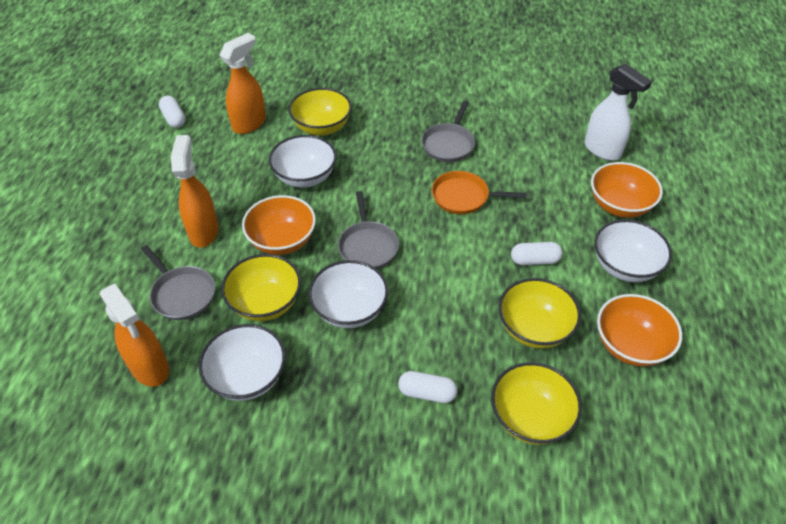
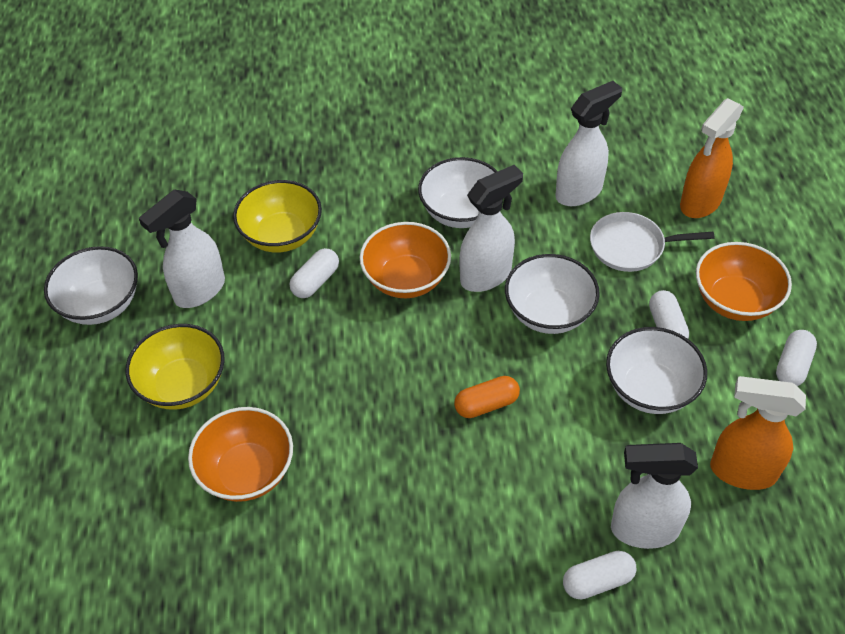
grey pan: [141,245,215,320] [338,191,399,269] [421,101,475,162] = 3 -> none = 0
orange capsule: none = 0 -> [454,376,520,418] = 1
orange pan: [432,171,527,214] = 1 -> none = 0
orange spray bottle: [100,284,169,387] [171,135,219,248] [220,33,266,134] = 3 -> [680,98,744,218] [710,376,806,490] = 2
white capsule: [159,96,185,128] [398,371,457,403] [511,242,562,265] = 3 -> [290,248,339,298] [563,551,636,599] [649,290,689,339] [776,330,817,386] = 4
white pan: none = 0 -> [590,212,715,272] = 1
white spray bottle: [585,64,652,161] = 1 -> [139,189,225,308] [459,165,523,292] [555,81,622,206] [611,443,698,549] = 4
yellow bowl: [221,254,301,321] [289,88,352,136] [491,362,582,445] [499,278,581,349] = 4 -> [126,324,225,410] [233,180,322,253] = 2

